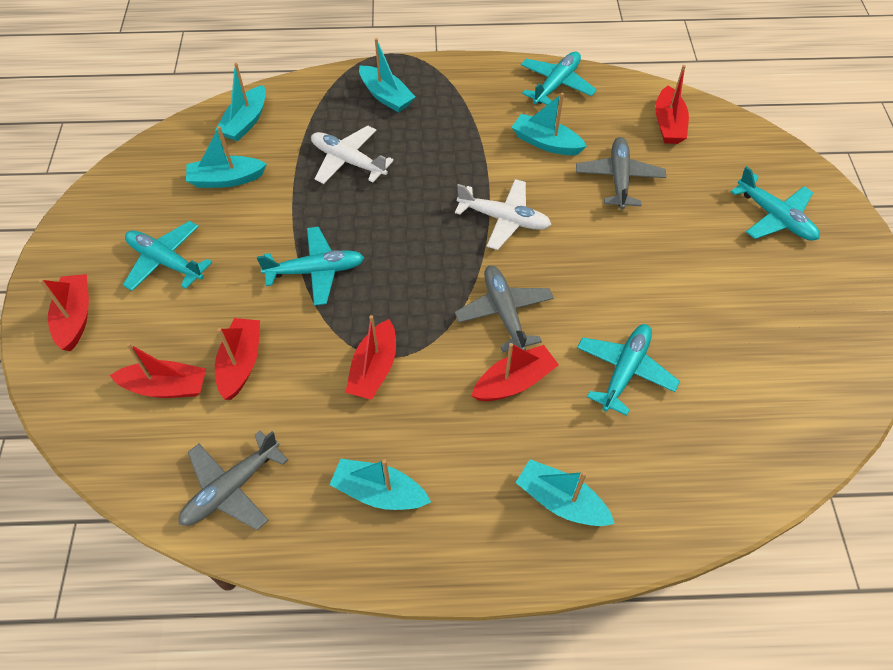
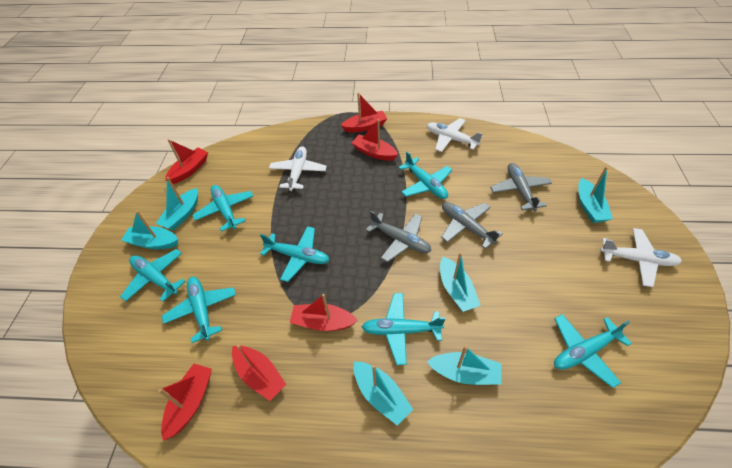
turquoise plane: [123,221,212,291] [257,227,365,306] [521,52,597,105] [577,324,680,416] [731,166,820,241] = 5 -> [120,249,186,302] [162,276,236,343] [192,185,253,232] [260,226,329,282] [362,293,446,365] [398,152,452,199] [554,314,632,388] = 7
white plane: [311,125,394,184] [455,179,552,250] = 2 -> [269,146,327,191] [427,118,483,152] [600,228,682,287] = 3

